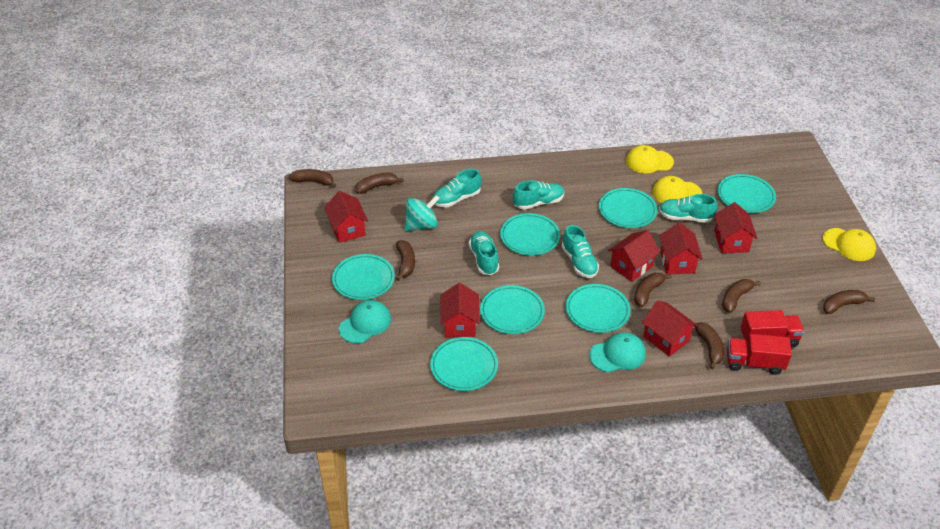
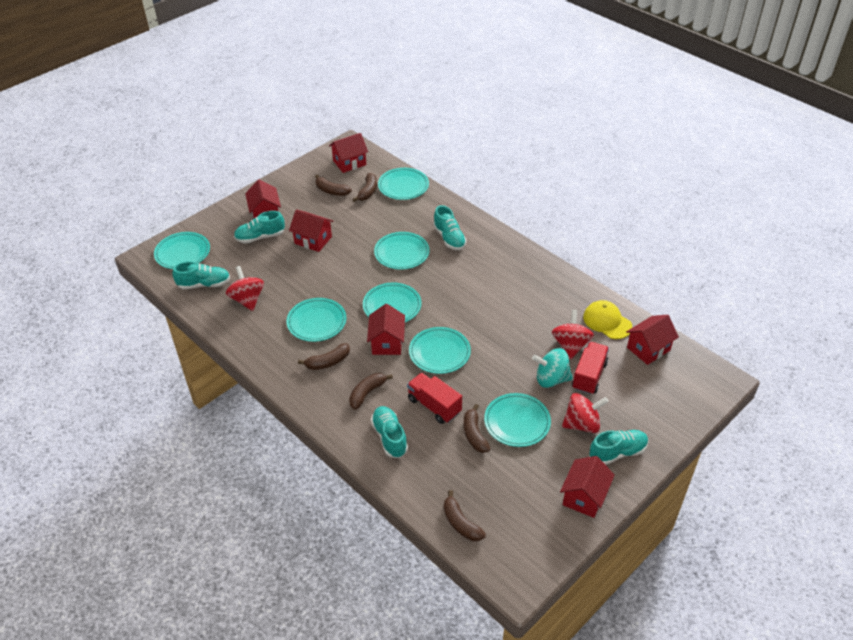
brown banana: [289,169,336,187] [355,173,404,194] [396,240,415,281] [634,273,672,307] [694,322,724,369] [722,279,761,313] [823,290,875,314] = 7 -> [298,343,350,370] [315,175,352,196] [349,373,393,410] [353,173,377,202] [444,490,486,541] [464,404,490,453] = 6
red spinning top: none = 0 -> [226,266,264,311] [552,310,594,360] [562,393,609,433] = 3
turquoise cap: [339,300,391,343] [589,332,646,373] = 2 -> none = 0
yellow cap: [626,145,674,174] [652,176,702,203] [823,228,876,261] = 3 -> [583,300,632,339] = 1

